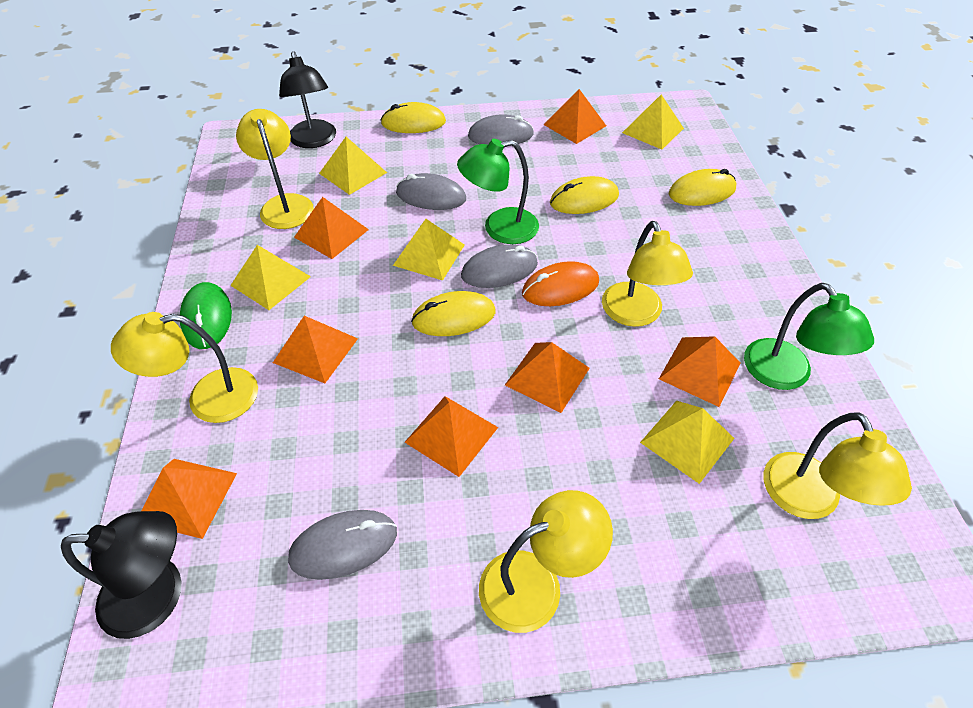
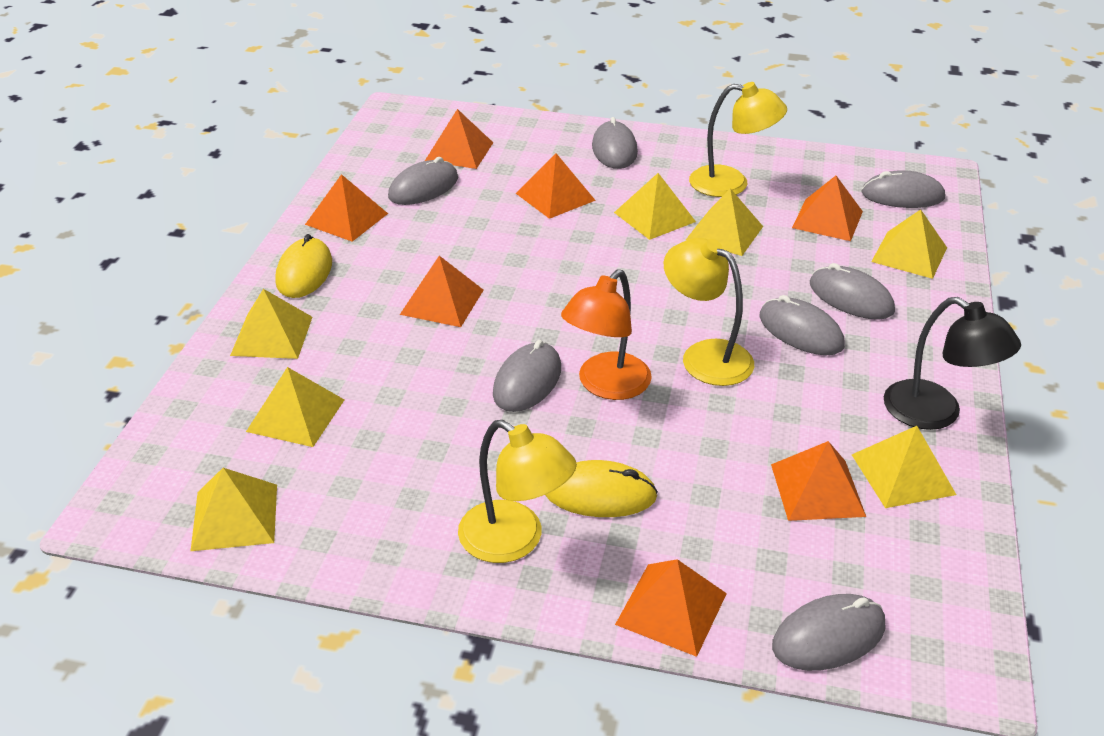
black lamp: [61,511,181,639] [279,51,336,148] = 2 -> [884,297,1021,430] = 1
green lamp: [457,139,539,244] [744,283,874,390] = 2 -> none = 0
green mouse: [180,282,232,349] = 1 -> none = 0
grey mouse: [288,510,397,580] [396,173,466,210] [461,244,538,288] [468,114,534,145] = 4 -> [388,157,458,205] [493,340,561,412] [592,117,638,169] [759,295,845,355] [772,594,885,671] [810,263,895,320] [861,170,945,208] = 7
orange lamp: none = 0 -> [561,270,652,400] = 1
orange mouse: [522,261,599,306] = 1 -> none = 0
yellow lamp: [111,312,258,423] [236,109,314,229] [479,490,613,633] [602,221,693,327] [763,412,912,519] = 5 -> [458,420,577,563] [664,238,754,386] [689,82,787,197] = 3
yellow mouse: [381,102,446,133] [411,291,496,336] [550,176,619,214] [669,169,737,206] = 4 -> [275,234,332,298] [545,460,658,517] = 2
yellow pyramid: [230,245,311,310] [319,137,387,195] [393,219,464,280] [622,94,684,149] [640,401,734,484] = 5 -> [191,468,277,551] [230,289,312,359] [246,367,344,447] [614,173,696,240] [686,188,763,256] [852,426,956,508] [871,209,947,279] = 7

